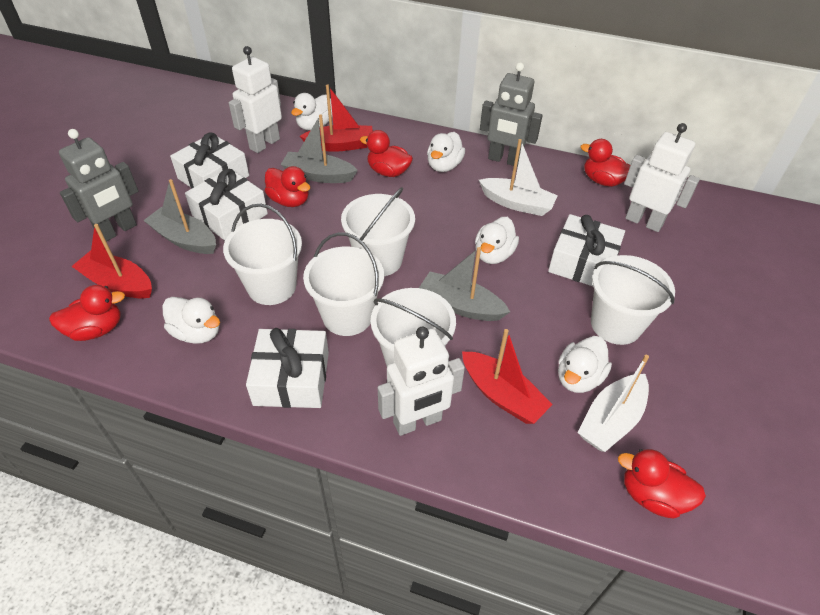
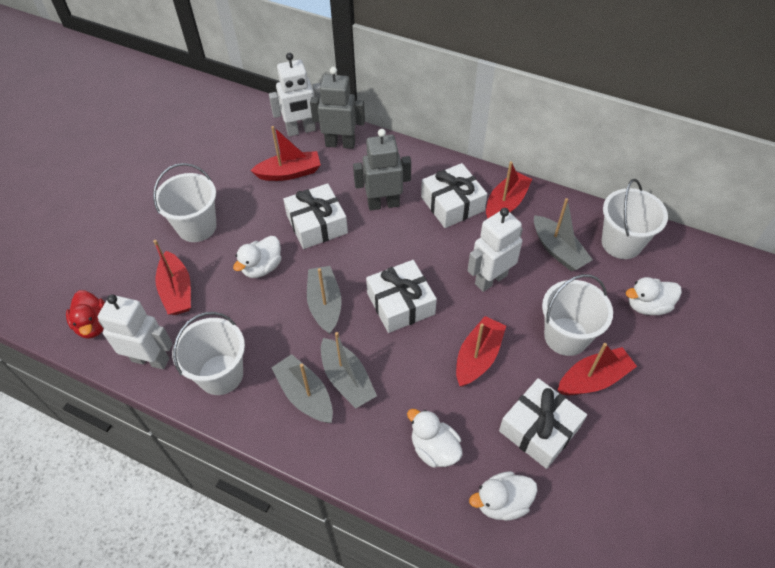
grey boat: [143,179,216,254] [280,114,358,183] [419,247,510,321] = 3 -> [272,354,333,423] [307,266,342,334] [321,332,377,409] [534,198,593,271] = 4
red boat: [71,224,152,299] [300,84,373,152] [462,329,553,424] = 3 -> [153,240,191,315] [250,126,321,181] [456,316,506,387] [486,161,532,218] [558,343,637,395] = 5
red duck: [49,285,125,341] [265,166,310,207] [360,130,413,177] [580,139,630,187] [618,449,706,519] = 5 -> [66,290,105,339] = 1
white boat: [479,139,558,216] [577,355,649,452] = 2 -> none = 0
white bucket: [223,204,302,305] [303,232,384,336] [341,187,415,276] [371,288,456,366] [591,255,675,345] = 5 -> [153,163,216,242] [172,312,245,395] [542,274,613,356] [602,179,668,259] = 4
white duck: [162,297,220,344] [291,93,333,130] [427,132,465,172] [475,217,519,264] [558,336,612,393] = 5 -> [233,236,282,278] [407,409,462,468] [469,471,537,521] [626,277,682,315] = 4

